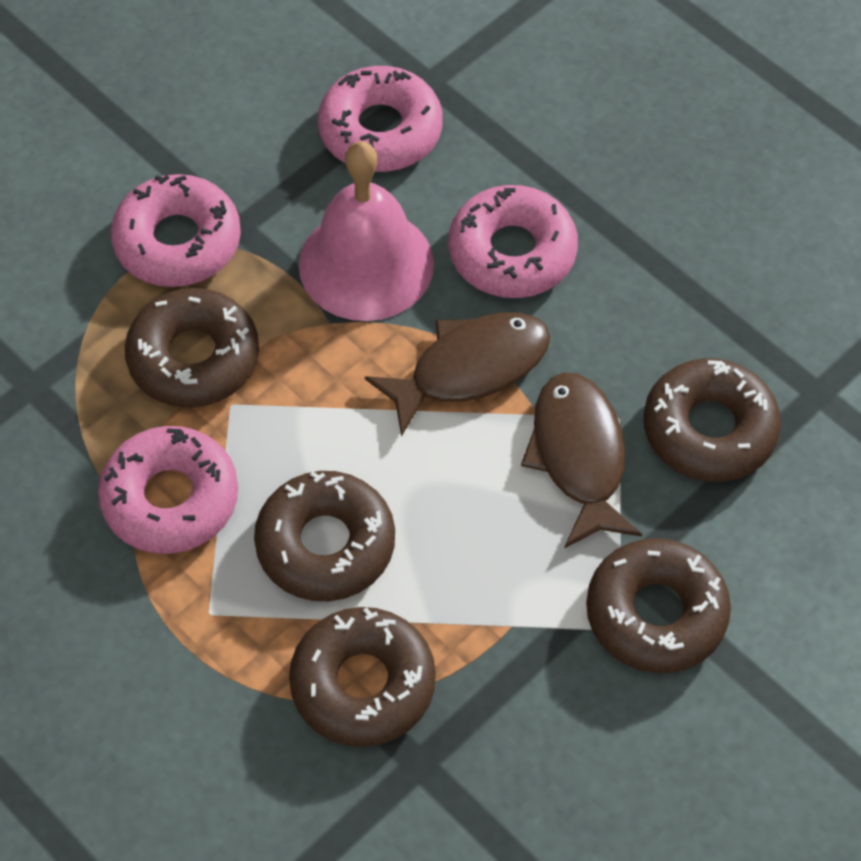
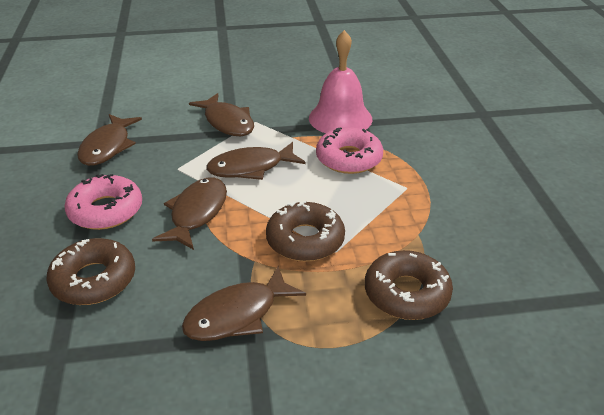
brown donut: [125,288,259,408] [254,471,395,601] [289,607,436,747] [586,538,731,673] [644,358,781,482] = 5 -> [46,238,135,305] [266,201,345,262] [365,250,453,320] = 3
brown fish: [365,312,550,437] [521,372,642,548] = 2 -> [77,114,142,166] [152,178,227,250] [182,266,306,341] [189,93,254,136] [206,142,305,180] = 5
pink donut: [98,426,238,554] [111,174,241,287] [318,66,442,172] [449,185,578,298] = 4 -> [64,174,142,230] [316,127,383,174] = 2

